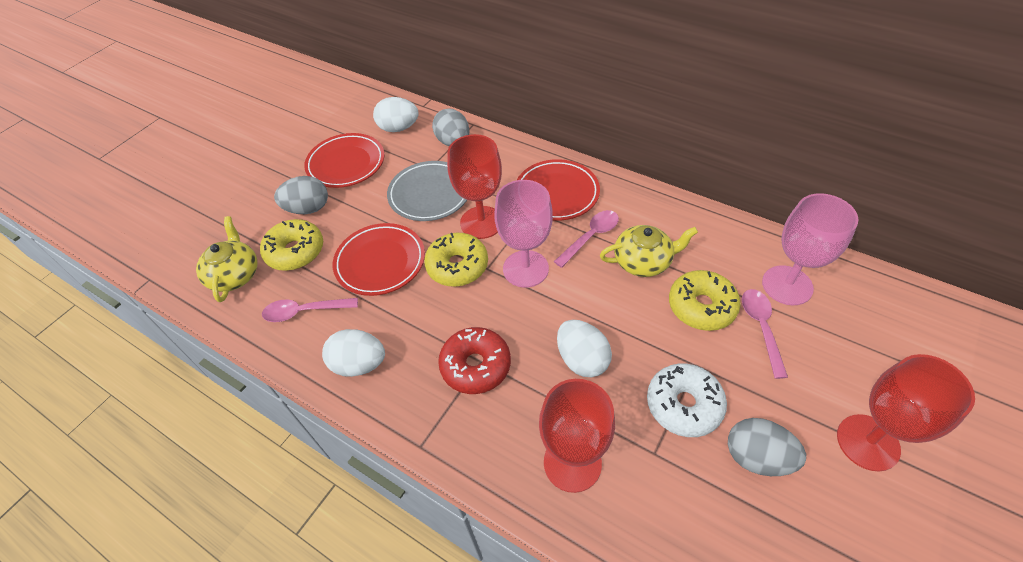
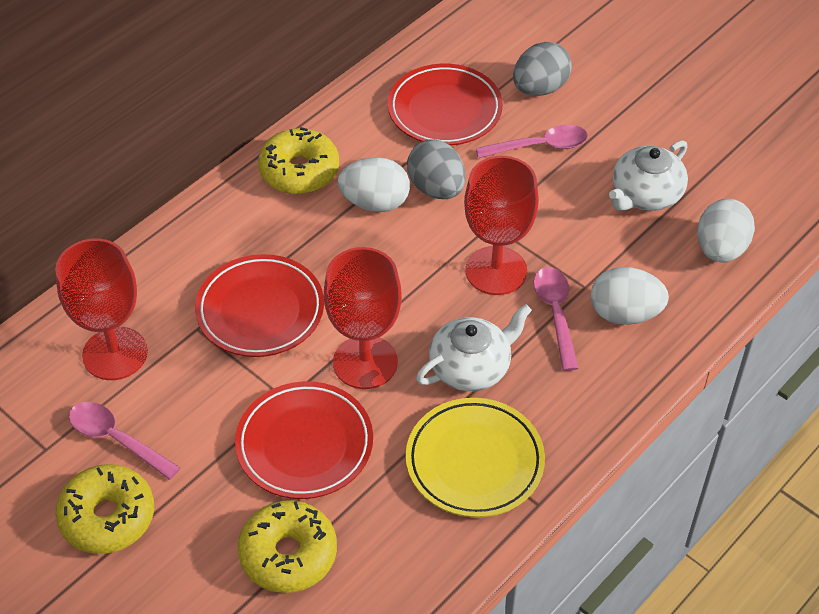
grey egg: [274,176,328,214] [432,108,470,146] [728,418,806,476] = 3 -> [407,139,465,199] [513,42,572,96] = 2
grey plate: [387,161,467,221] = 1 -> none = 0
pink goblet: [494,180,553,288] [762,193,859,305] = 2 -> none = 0
red donut: [438,327,511,394] = 1 -> none = 0
white donut: [647,363,727,437] = 1 -> none = 0
white teapot: none = 0 -> [416,304,532,391] [609,140,688,211] = 2
yellow plate: none = 0 -> [406,398,545,518] = 1
yellow teapot: [196,216,258,302] [600,225,698,277] = 2 -> none = 0

